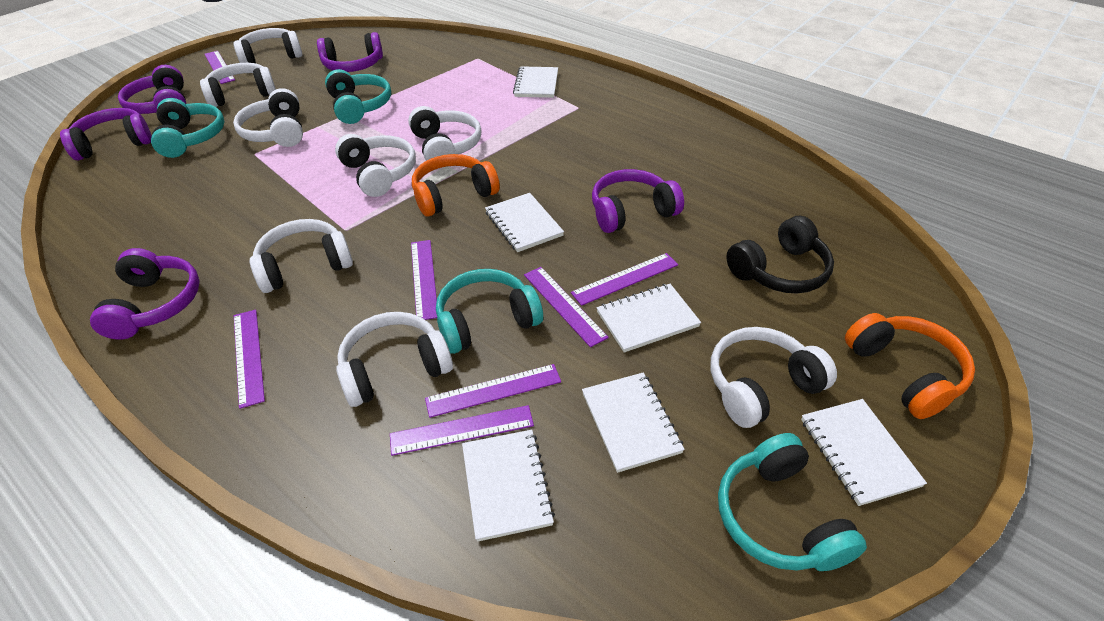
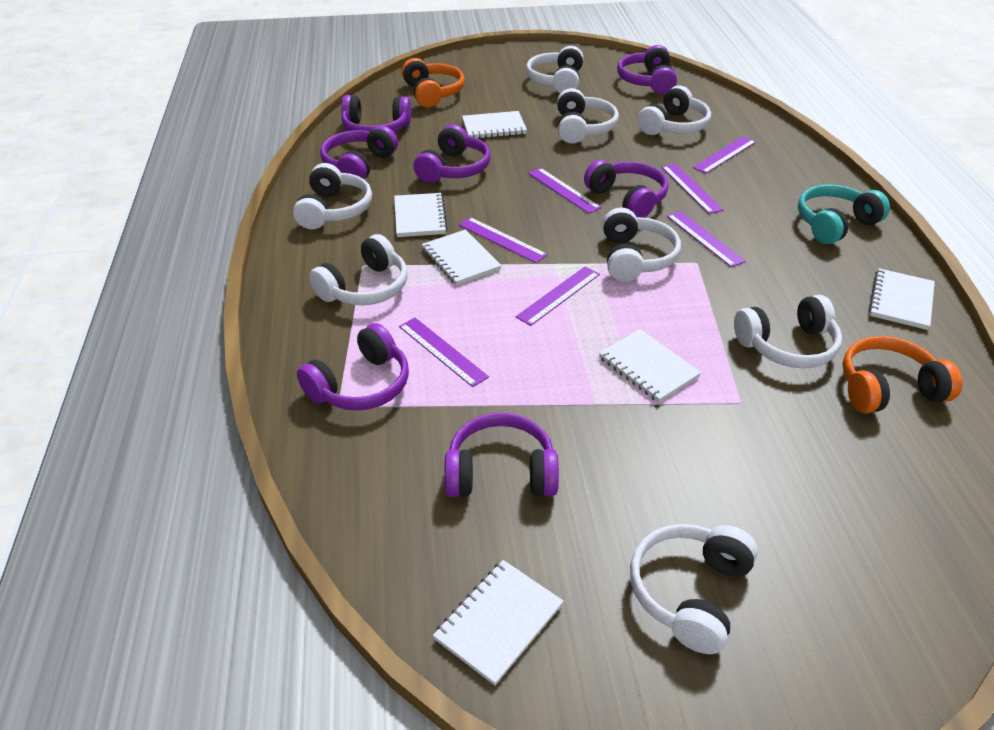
black headphones: [726,216,834,294] = 1 -> none = 0
purple headphones: [60,108,152,161] [90,248,200,340] [118,65,186,114] [317,32,383,72] [592,169,684,233] = 5 -> [297,323,409,411] [320,126,398,179] [341,95,412,133] [413,124,490,183] [444,413,559,497] [584,160,668,218] [617,45,677,94] = 7
turquoise headphones: [151,98,225,158] [325,69,391,124] [436,269,543,354] [718,433,867,571] = 4 -> [798,184,890,244] = 1

